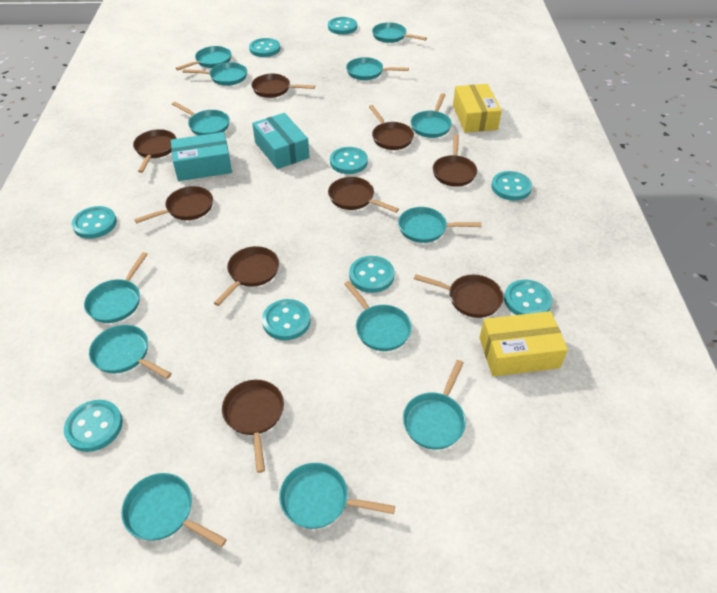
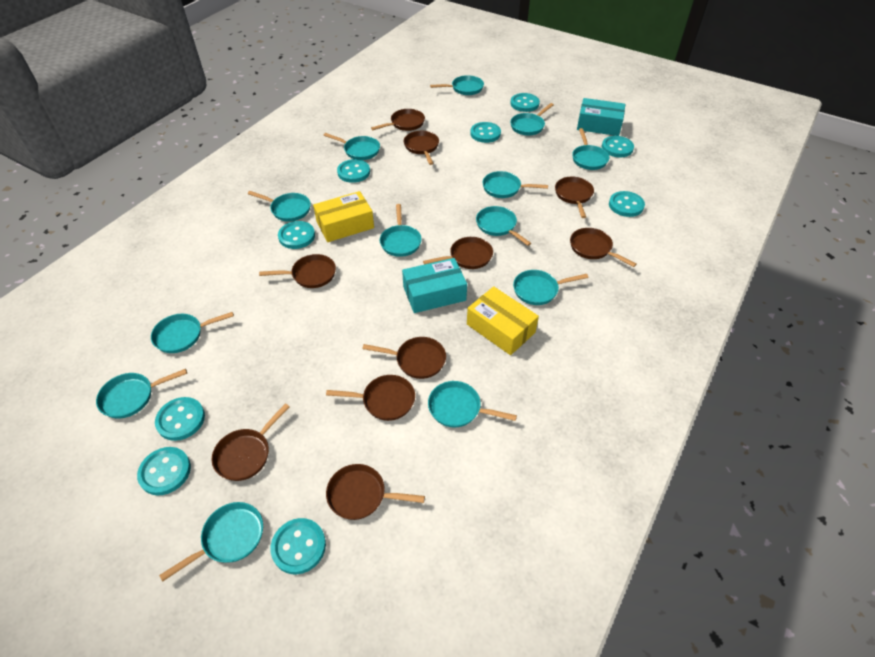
brown pan: [133,129,176,173] [134,186,213,223] [214,246,279,306] [222,380,284,473] [251,74,315,98] [328,177,399,213] [369,105,414,150] [414,274,504,318] [433,134,477,187] = 9 -> [212,404,289,481] [259,254,336,288] [326,375,415,421] [326,464,425,520] [363,337,446,379] [371,109,425,131] [404,131,439,165] [423,237,493,269] [555,177,594,218] [570,228,636,267] = 10

